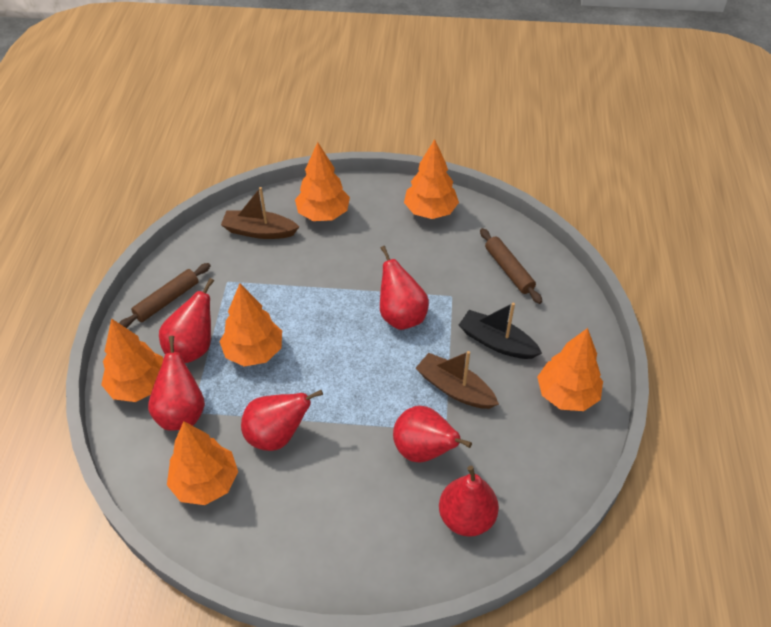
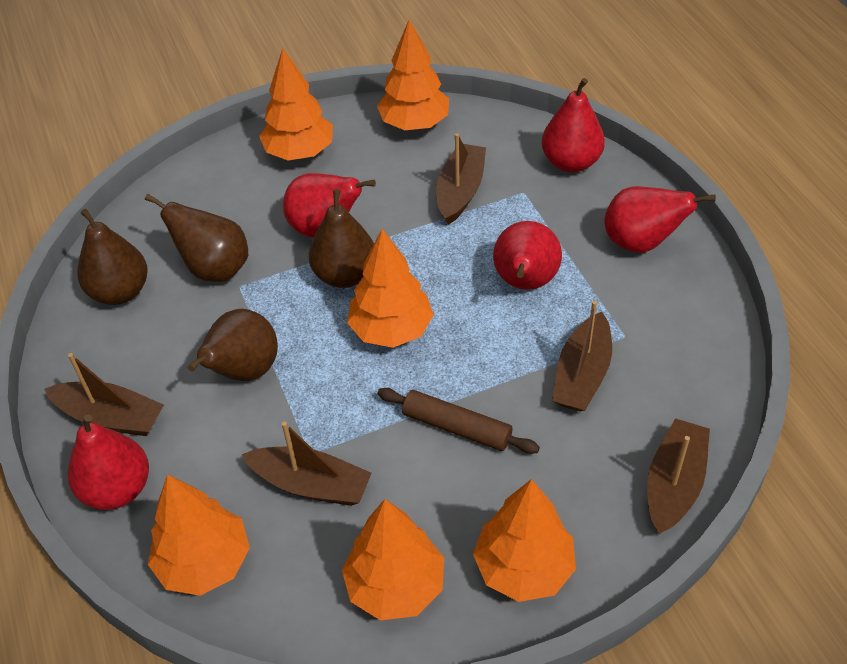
black boat: [459,303,542,359] = 1 -> none = 0
brown boat: [221,187,299,239] [416,351,499,409] = 2 -> [44,353,164,436] [241,422,372,506] [436,133,486,225] [552,301,612,412] [647,418,710,534] = 5
brown pear: none = 0 -> [77,209,148,305] [145,194,248,282] [188,309,278,381] [309,189,374,288] = 4
brown rolling pin: [119,263,211,328] [480,228,542,304] = 2 -> [377,388,540,454] = 1
red pear: [148,336,205,431] [159,278,214,363] [241,390,323,451] [380,246,429,330] [393,406,472,463] [439,466,499,537] = 6 -> [68,414,149,510] [283,173,376,238] [493,221,562,290] [542,78,605,172] [604,186,716,253] = 5

